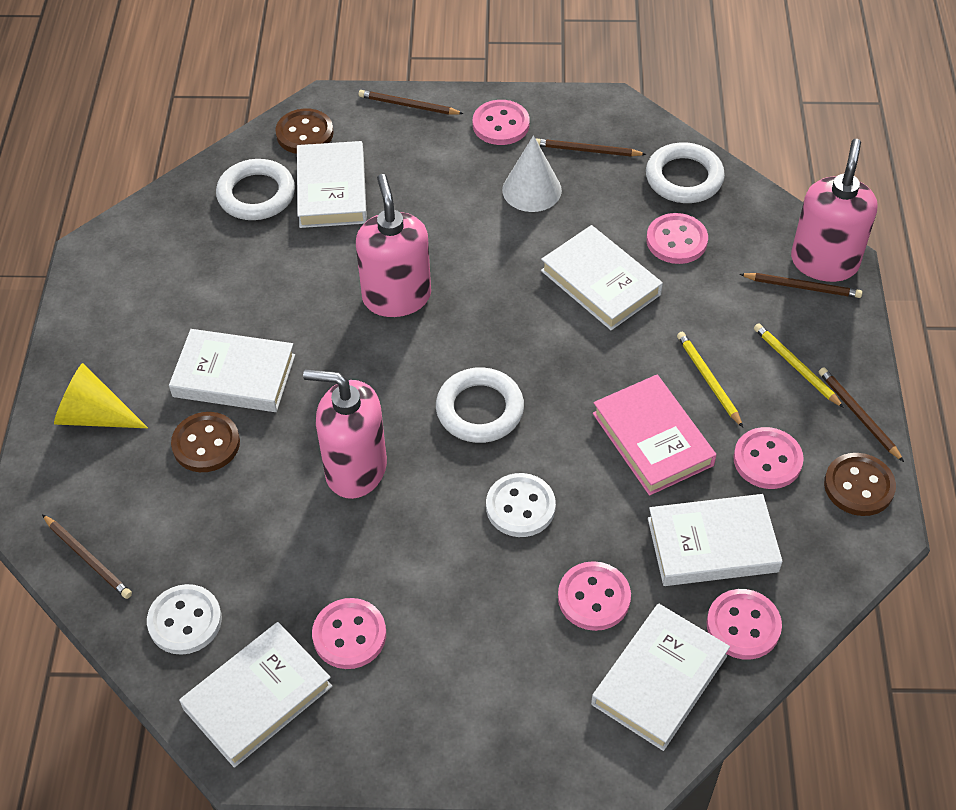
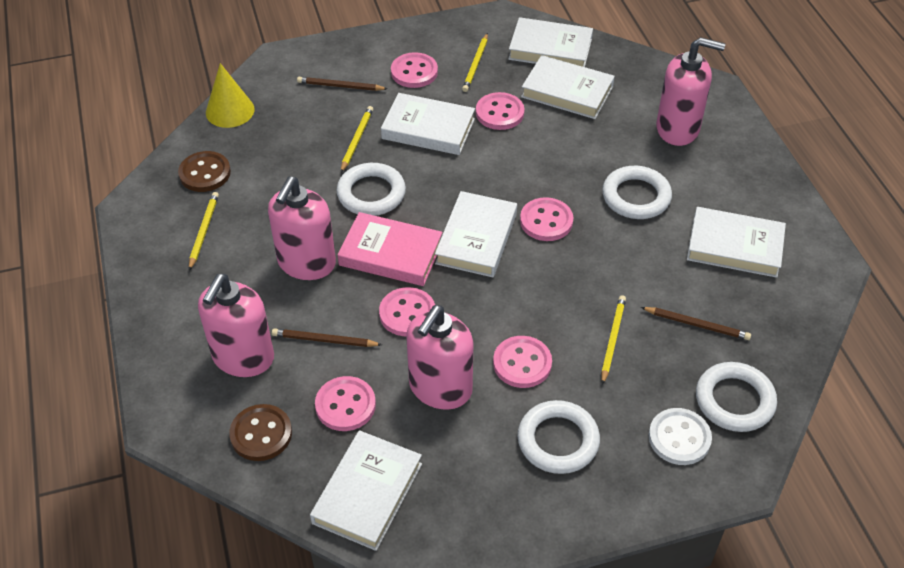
brown button: [171,412,240,472] [275,109,333,154] [824,453,896,516] = 3 -> [178,151,231,192] [229,404,292,461] = 2
brown pencil: [42,514,132,599] [359,90,464,115] [536,138,647,156] [739,273,862,298] [819,367,904,462] = 5 -> [272,328,382,347] [297,77,388,91] [641,307,751,340] = 3
pink soap dispenser: [303,369,387,499] [356,174,431,317] [791,139,877,282] = 3 -> [198,274,274,377] [268,176,336,280] [406,305,473,410] [656,37,725,146] = 4
white button: [147,584,222,655] [486,473,556,537] = 2 -> [649,408,712,465] = 1
white cone: [502,135,562,212] = 1 -> none = 0
white ring: [216,159,295,220] [436,367,524,443] [646,142,725,203] = 3 -> [337,163,406,216] [518,400,600,474] [602,166,672,219] [696,362,777,432] = 4
yellow pencil: [677,332,743,427] [754,323,844,408] = 2 -> [189,192,219,271] [341,106,373,172] [462,33,488,92] [601,295,626,385] = 4

